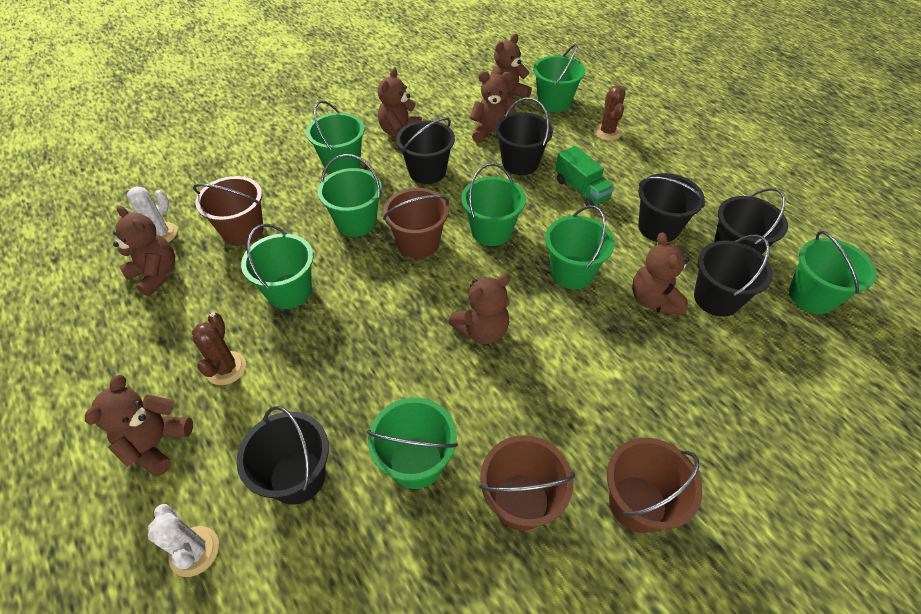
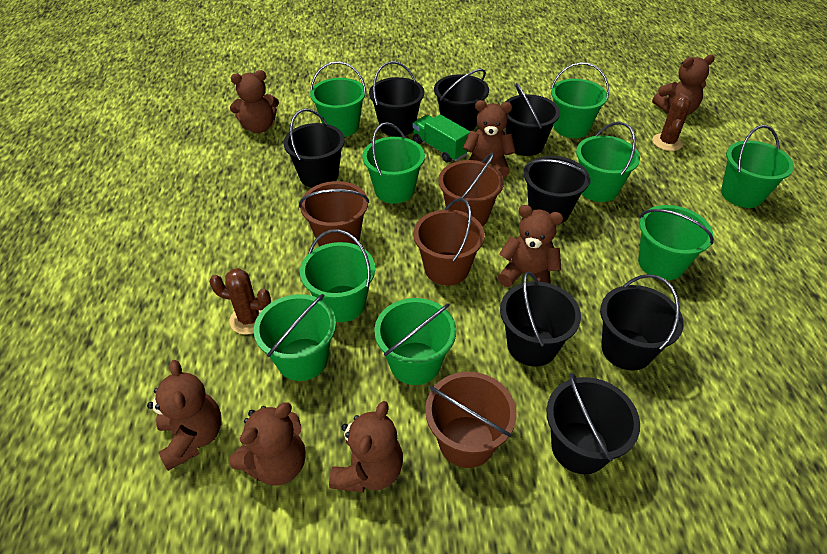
black bucket: [236,406,329,505] [396,117,455,184] [495,98,553,175] [638,173,705,242] [694,235,773,317] [714,188,788,254] = 6 -> [283,108,345,188] [369,61,424,137] [434,69,489,131] [500,272,581,367] [505,83,560,156] [523,156,591,224] [546,373,640,474] [600,274,684,371] = 8
green bucket: [241,224,313,309] [306,100,365,174] [318,154,382,237] [366,397,458,489] [461,163,526,246] [533,44,585,112] [545,205,615,289] [789,231,877,314] = 8 -> [254,294,336,381] [300,229,375,322] [310,61,366,137] [362,122,425,204] [374,298,456,385] [551,62,609,138] [576,122,640,202] [638,205,714,280] [721,125,794,208] = 9
white cactus: [119,186,178,242] [148,504,219,577] = 2 -> none = 0

